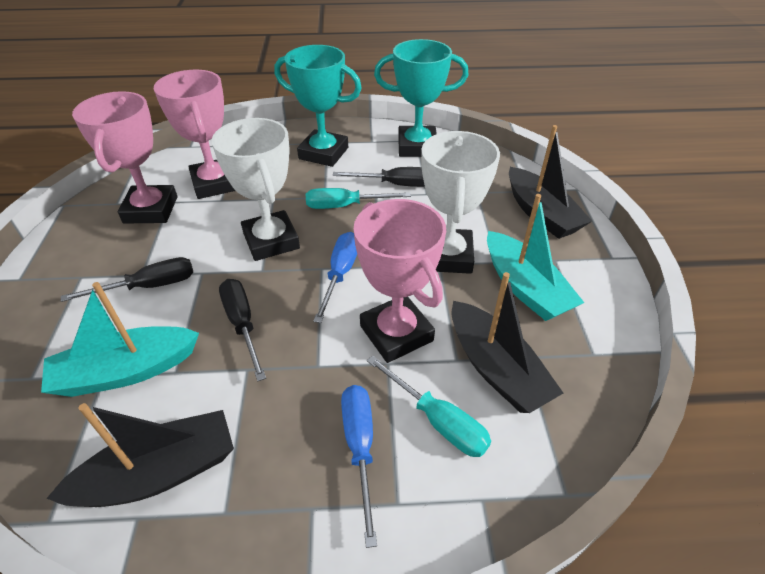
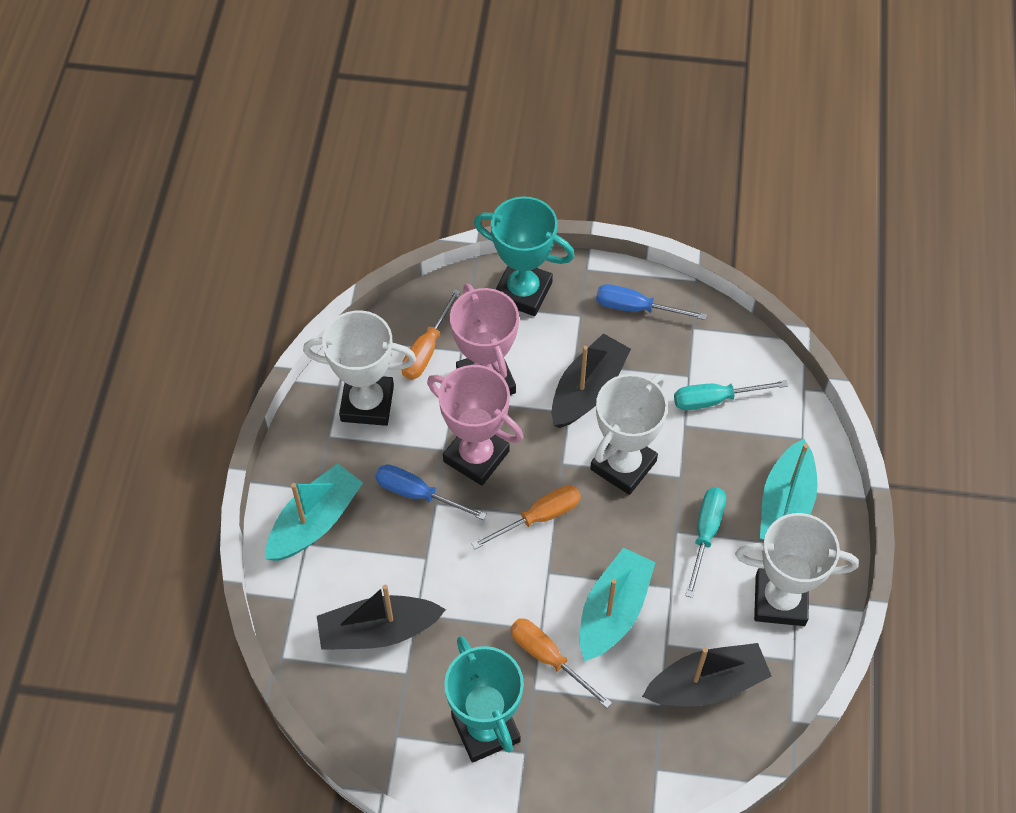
black screwdriver: [61,257,193,302] [219,279,266,381] [333,167,425,187] = 3 -> none = 0
orange screwdriver: none = 0 -> [402,288,461,379] [471,485,581,549] [510,618,612,708] = 3
pink trophy: [72,91,177,224] [154,70,236,199] [354,199,446,363] = 3 -> [427,365,523,486] [450,284,519,395] = 2
turquoise boat: [41,282,199,397] [487,194,584,321] = 2 -> [266,464,363,561] [580,548,656,661] [760,439,818,540] = 3
white trophy: [211,118,300,261] [421,131,500,274] = 2 -> [303,311,416,426] [590,374,668,495] [735,513,859,626] = 3

